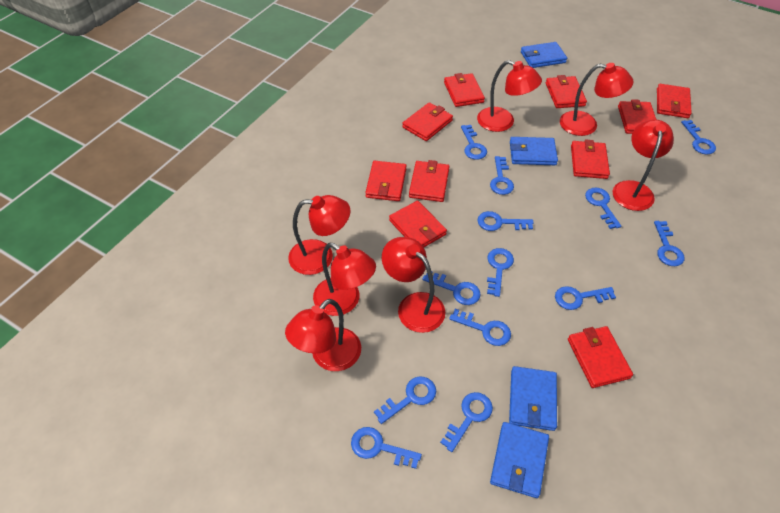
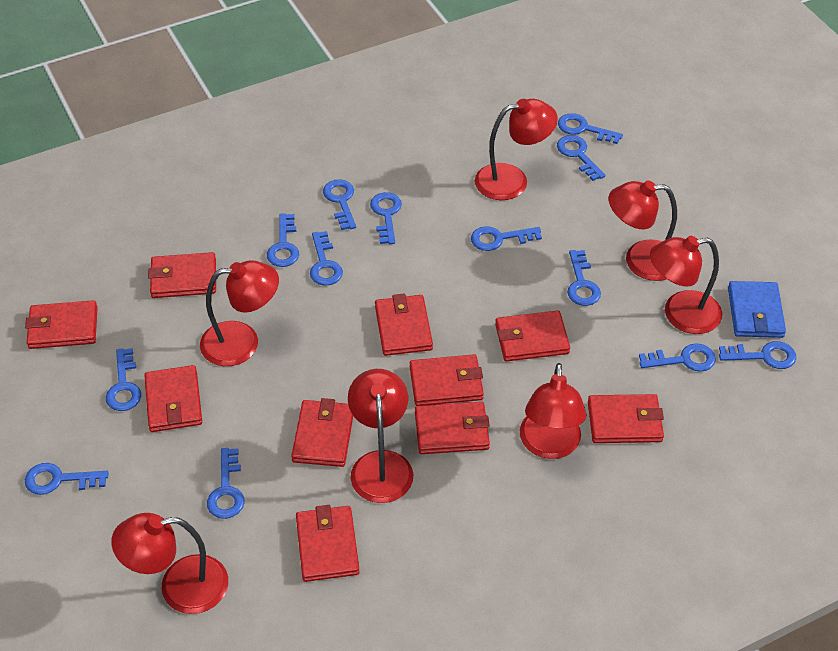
blue wallet: [490,422,549,498] [509,366,557,431] [510,137,558,165] [521,42,567,68] = 4 -> [728,281,786,338] = 1

